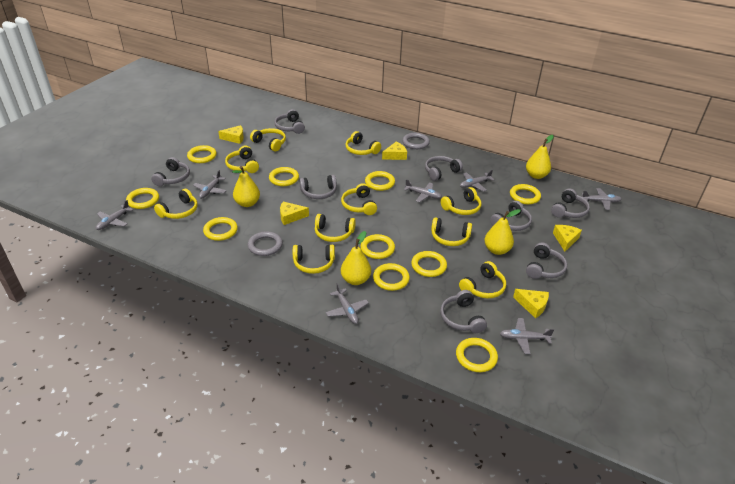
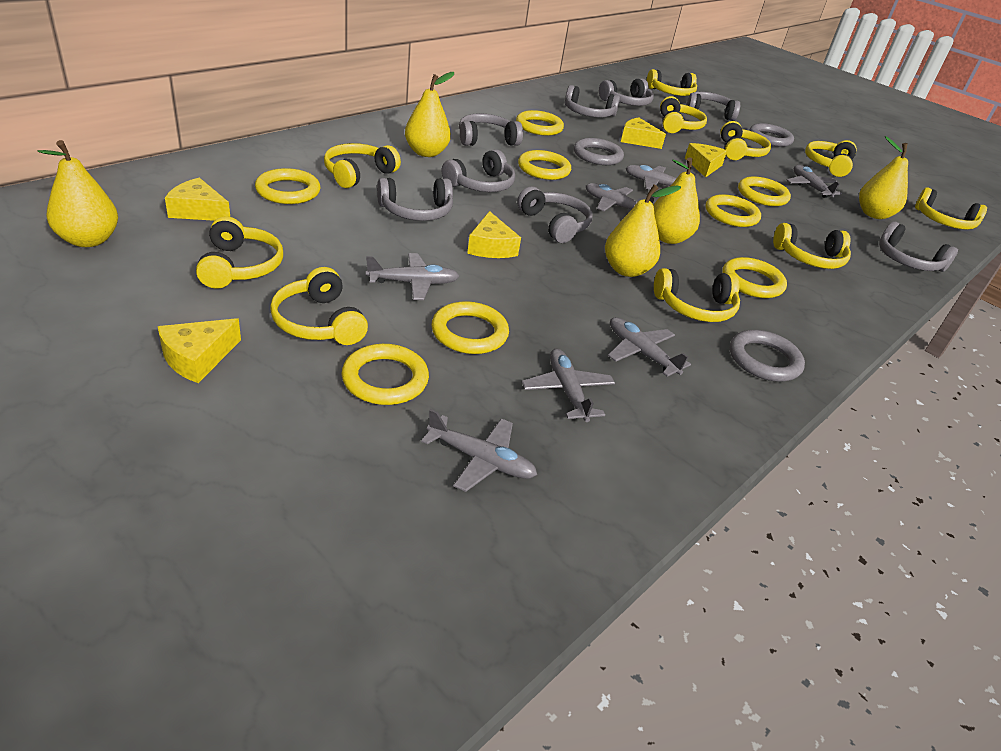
grey ring: [248,231,283,256] [402,133,430,149] = 2 -> [574,138,624,165] [730,330,805,382] [749,123,794,147] = 3
yellow pear: [232,166,260,207] [341,231,371,285] [484,209,521,255] [526,135,554,179] = 4 -> [37,140,118,247] [405,72,454,157] [605,184,681,277] [653,157,700,244] [859,136,908,219] = 5
yellow ring: [126,188,159,209] [187,145,217,163] [203,217,238,241] [269,167,299,186] [360,234,395,259] [365,171,395,191] [373,263,410,291] [411,251,447,277] [456,338,498,372] [510,184,541,204] = 10 -> [255,168,321,204] [341,344,429,405] [432,301,509,354] [516,110,564,136] [518,150,571,180] [706,194,761,227] [722,257,787,298] [738,176,791,206] = 8

